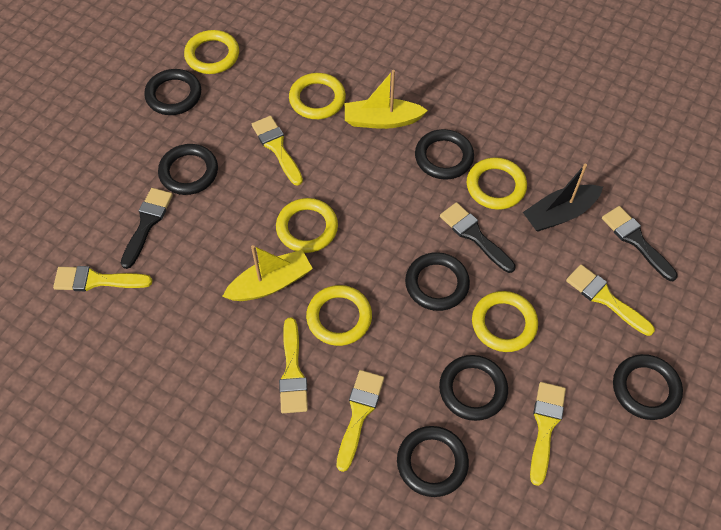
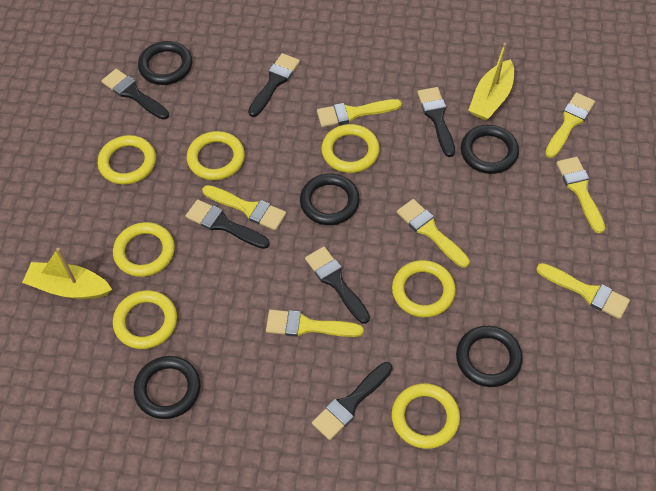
black boat: [523,164,603,232] = 1 -> none = 0
black brush: [121,188,173,269] [440,202,516,273] [602,206,678,281] = 3 -> [102,69,169,120] [186,199,270,249] [248,53,300,117] [305,247,370,324] [312,362,393,440] [418,87,455,157] = 6
black ring: [144,69,201,115] [158,144,218,195] [397,426,469,497] [405,252,470,311] [415,129,474,180] [439,355,508,421] [613,354,683,420] = 7 -> [134,356,201,419] [138,41,192,85] [300,174,360,225] [456,326,523,387] [461,125,519,174] = 5
yellow brush: [53,266,153,291] [252,116,303,186] [279,317,308,413] [337,370,384,472] [530,382,566,486] [566,265,655,336] = 6 -> [202,185,286,231] [266,310,364,337] [317,99,402,127] [397,199,470,268] [536,263,630,319] [545,93,595,158] [557,157,605,233] = 7
yellow ring: [184,30,239,74] [276,198,338,253] [289,73,346,119] [306,285,372,346] [467,157,527,210] [472,291,538,352] = 6 -> [98,135,156,185] [113,222,175,277] [113,290,177,349] [187,131,245,180] [322,124,379,173] [392,260,456,317] [392,383,460,449] = 7

